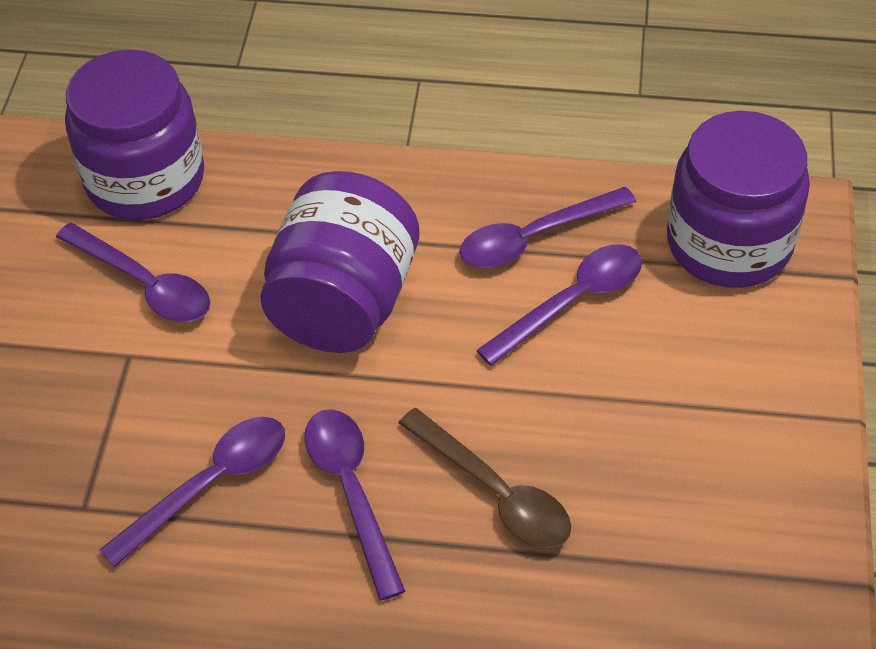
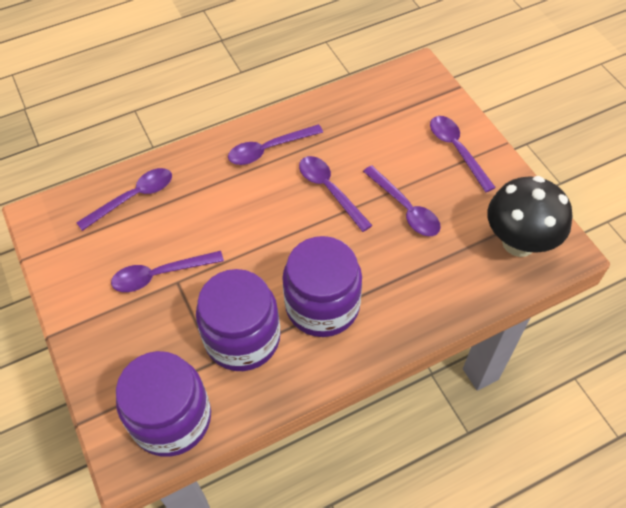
black mushroom: none = 0 -> [487,176,572,257] = 1
brown spoon: [399,408,571,549] = 1 -> none = 0
purple spoon: [56,223,210,322] [99,417,285,567] [304,409,405,600] [460,187,636,268] [476,244,642,366] = 5 -> [76,168,172,231] [111,251,224,292] [228,124,323,165] [299,156,373,232] [363,165,441,236] [430,116,496,192] = 6

